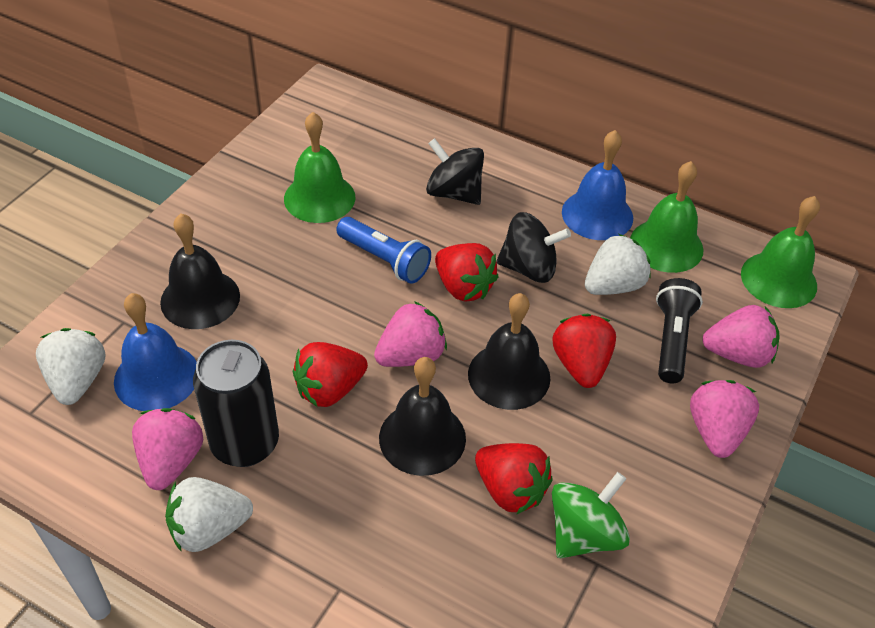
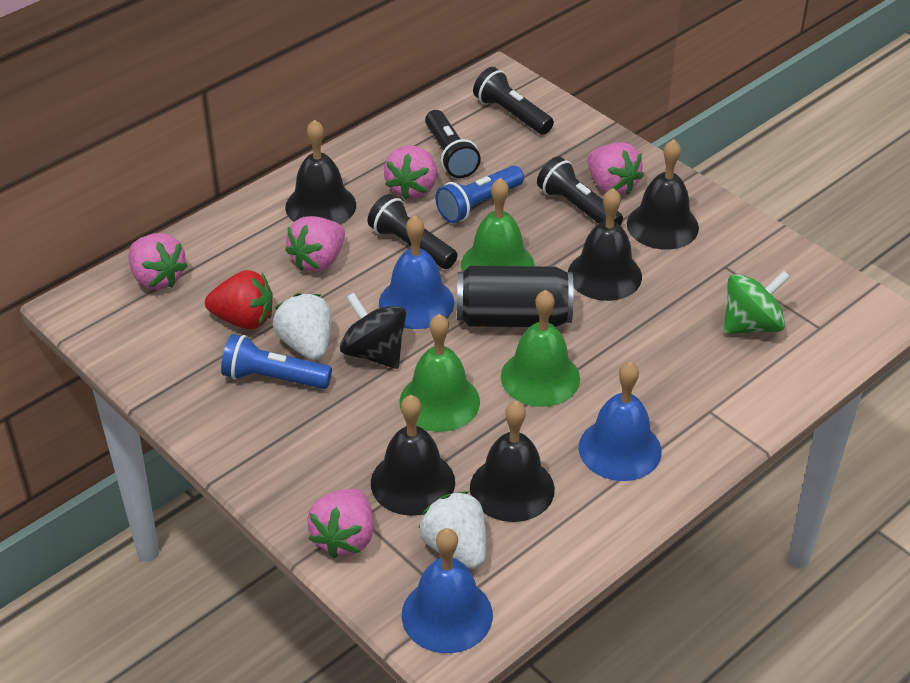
black bell: [160,213,240,329] [379,357,466,476] [468,293,550,410] = 3 -> [285,119,356,225] [371,395,455,516] [470,401,555,522] [568,188,642,301] [627,139,699,250] = 5
black flashlight: [656,278,703,383] = 1 -> [368,194,457,269] [425,110,481,178] [473,67,554,135] [537,156,623,225] = 4
black spinning top: [426,138,484,205] [496,212,571,283] = 2 -> [340,292,406,369] = 1
blue bell: [114,293,197,411] [562,130,633,240] = 2 -> [379,215,454,329] [402,528,493,653] [579,362,662,481] = 3
blue flashlight: [336,217,431,284] = 1 -> [221,334,332,389] [435,165,524,223] = 2
pink strawberry: [132,408,203,490] [374,301,447,367] [690,380,759,458] [702,305,780,368] = 4 -> [129,233,188,290] [285,216,345,272] [307,489,374,558] [384,146,437,200] [587,142,644,195] = 5
red strawberry: [293,342,368,407] [435,243,499,301] [475,443,552,515] [553,314,616,388] = 4 -> [205,270,273,329] = 1
white strawberry: [36,328,105,405] [165,477,253,552] [585,234,651,295] = 3 -> [273,293,332,360] [419,491,486,569] = 2

